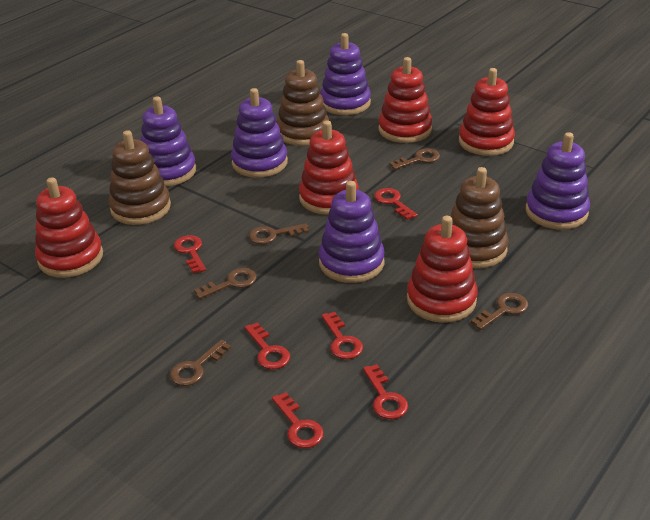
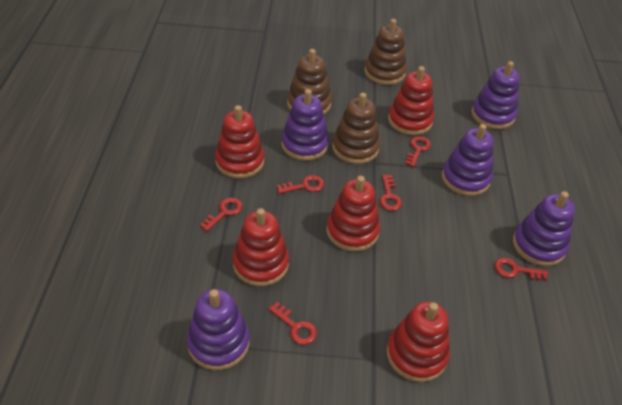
brown key: [170,339,231,386] [194,268,257,299] [249,223,309,244] [389,148,440,170] [471,293,528,330] = 5 -> none = 0

